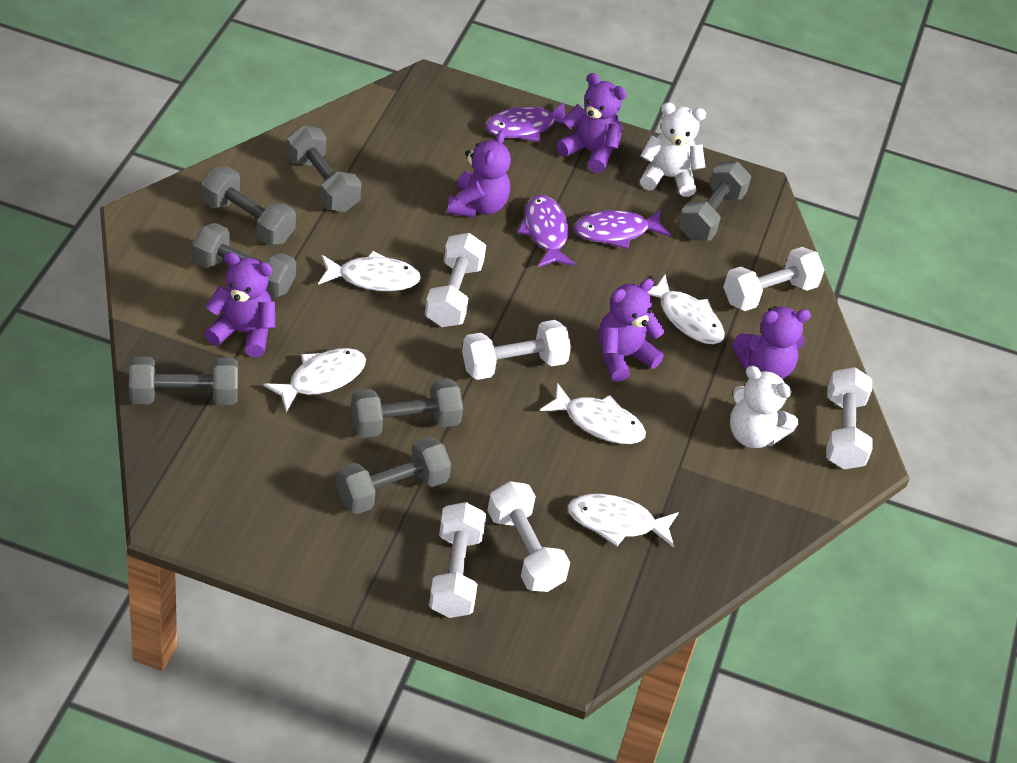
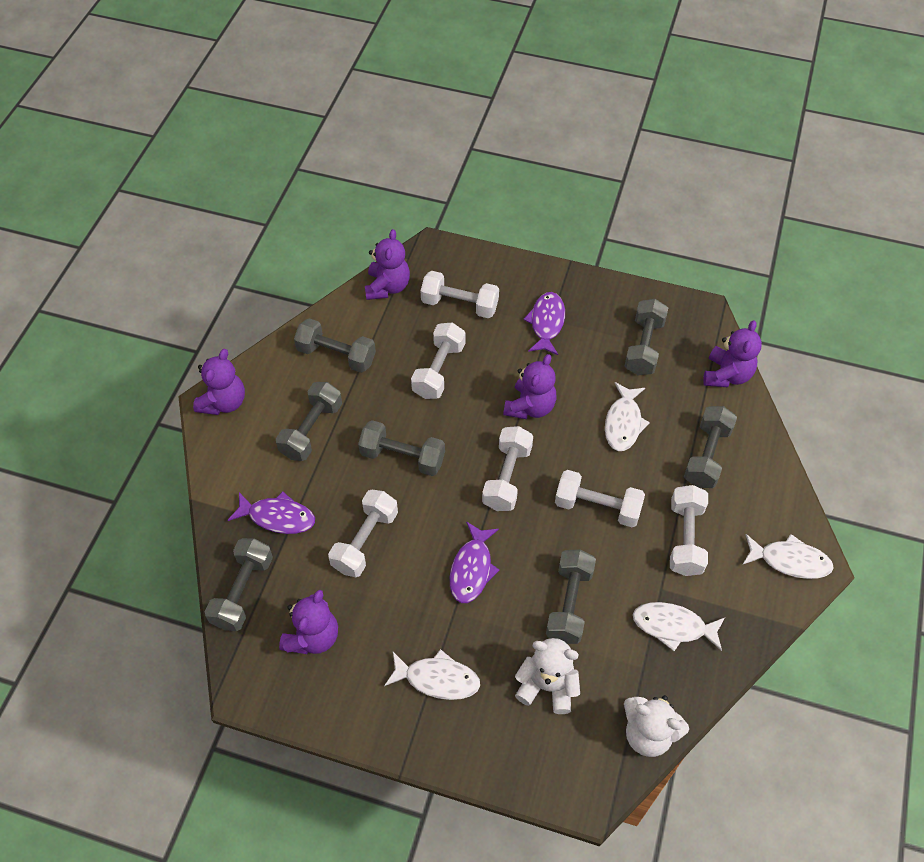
white fish: [263,348,366,413] [318,251,421,291] [540,383,646,444] [568,494,679,548] [648,275,725,344] = 5 -> [384,649,480,700] [605,382,650,451] [633,602,725,651] [742,534,834,579] = 4

